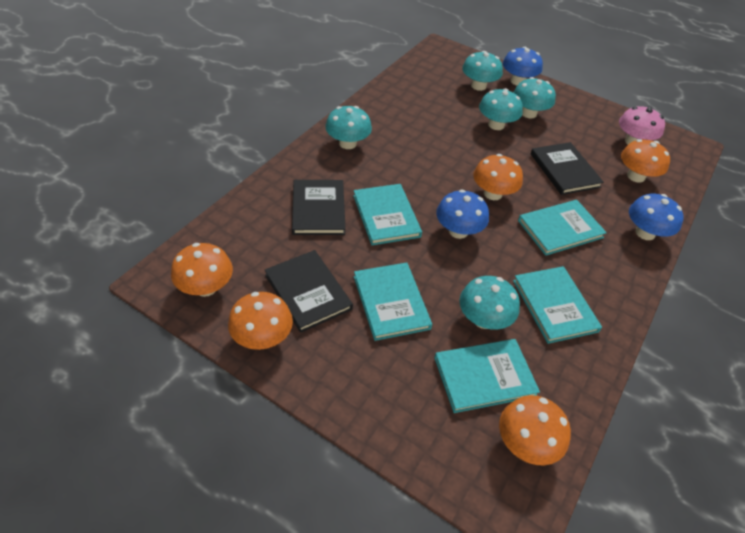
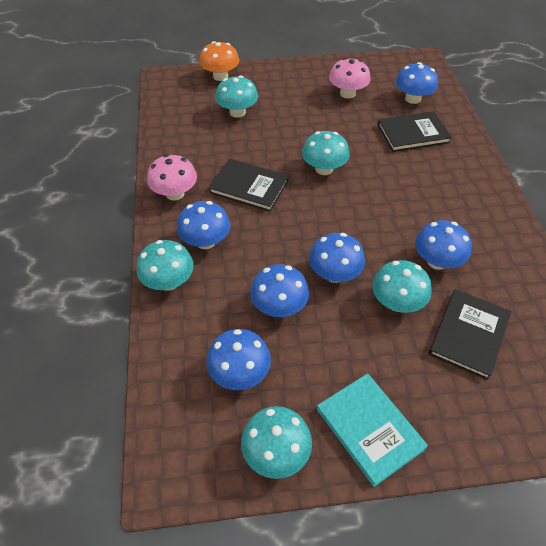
blue mushroom: [436,190,489,239] [503,47,543,85] [629,194,684,240] = 3 -> [177,201,230,249] [206,329,271,390] [250,264,309,317] [309,233,365,283] [396,62,438,104] [415,220,472,270] = 6
orange mushroom: [171,243,233,297] [228,292,293,350] [473,154,523,200] [499,395,571,465] [621,139,670,183] = 5 -> [199,41,239,81] = 1
pink mushroom: [619,106,665,145] = 1 -> [147,154,197,201] [329,58,370,98] = 2
turquoise book: [353,184,422,245] [354,262,432,341] [434,339,540,413] [513,266,602,344] [518,200,607,256] = 5 -> [317,373,428,487] = 1

